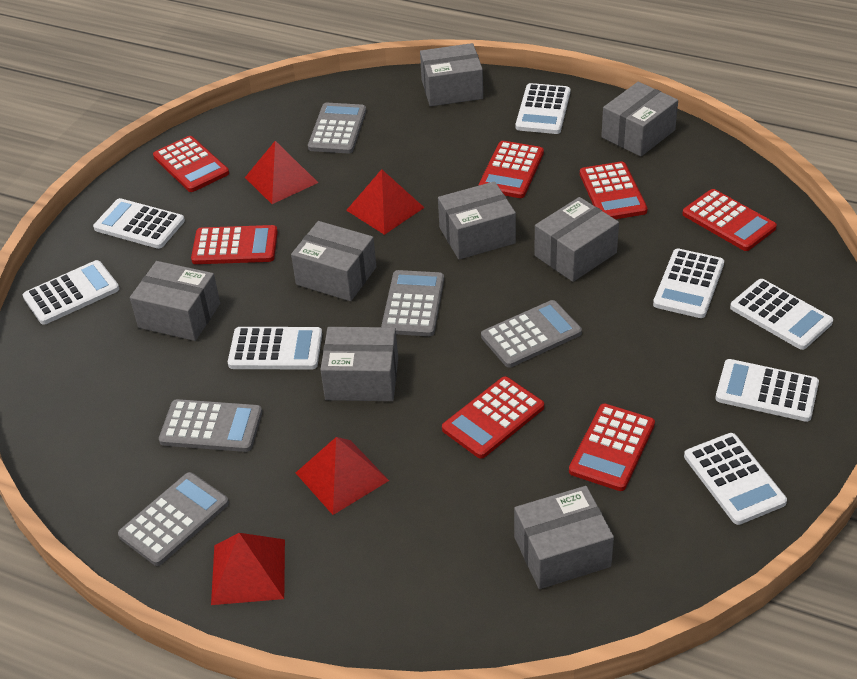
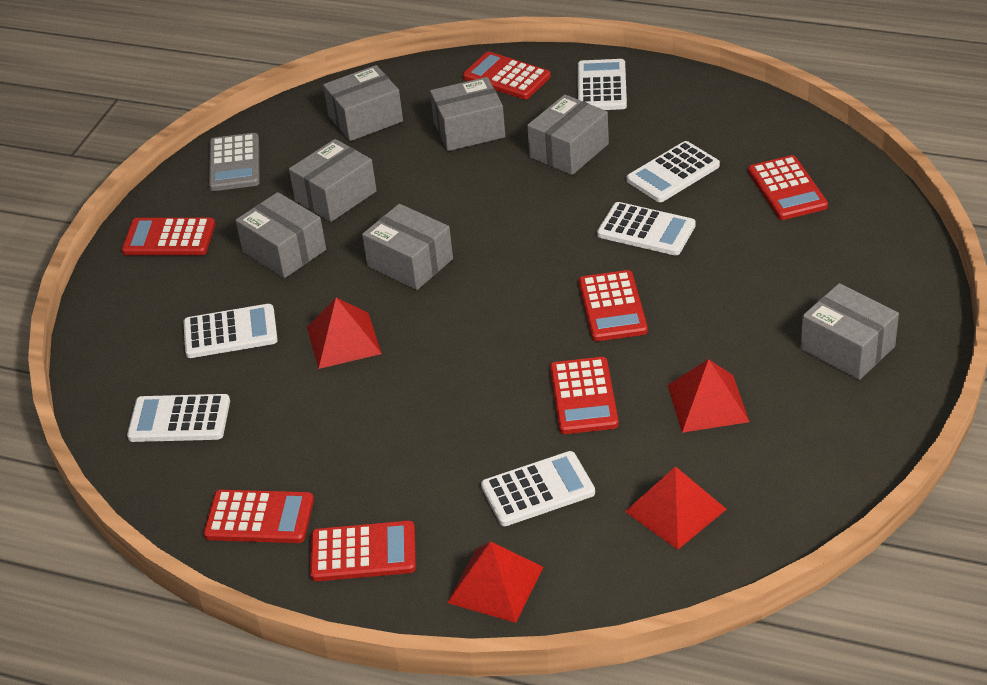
grey box: [130,261,220,341] [291,221,376,301] [320,327,398,401] [420,43,483,106] [438,181,516,259] [514,486,614,589] [534,197,619,282] [601,82,678,156] = 8 -> [235,192,326,278] [289,139,377,222] [323,65,403,141] [362,204,453,290] [430,77,505,151] [527,95,609,175] [800,283,899,380] = 7
grey calculator: [118,472,229,566] [159,399,262,452] [308,103,366,153] [381,270,444,336] [481,300,582,368] = 5 -> [209,133,260,191] = 1
white calculator: [23,260,119,325] [93,198,185,249] [228,327,322,370] [515,83,570,134] [653,249,724,318] [684,433,787,525] [715,359,819,422] [730,279,833,350] = 8 -> [127,394,230,442] [183,304,278,358] [481,451,595,526] [578,59,627,110] [597,202,696,255] [627,141,720,202] = 6

